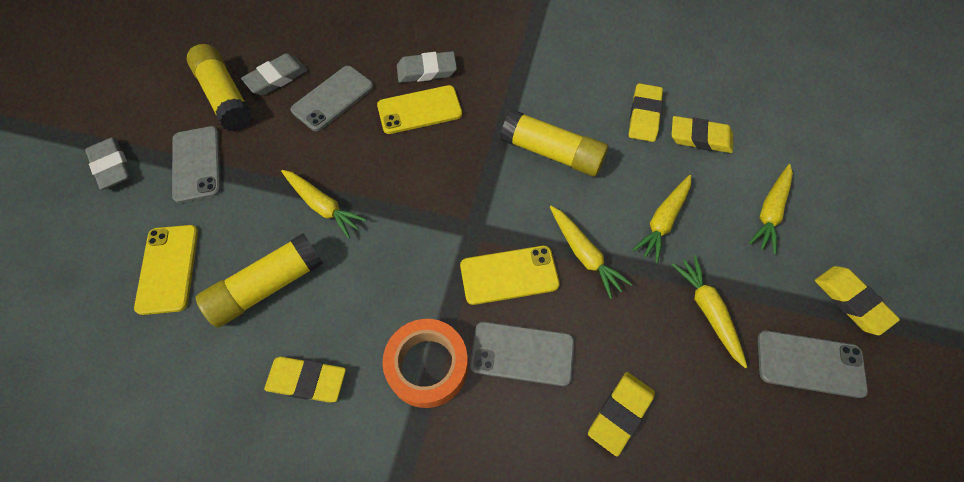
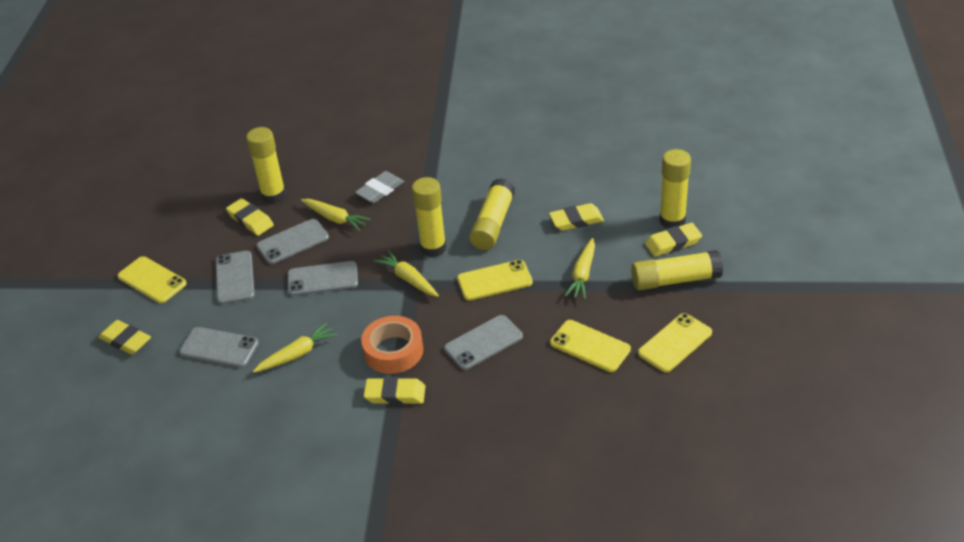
grey eraser: [85,137,131,190] [241,53,308,95] [397,51,457,83] = 3 -> [355,171,404,203] = 1
grey phone: [172,126,221,203] [291,66,374,131] [470,322,574,386] [758,331,868,398] = 4 -> [179,327,259,368] [216,251,255,304] [256,219,329,264] [288,261,358,296] [444,315,523,370] = 5
yellow carrot: [281,170,367,239] [550,206,632,299] [633,175,691,263] [672,255,747,368] [749,164,793,255] = 5 -> [253,322,337,373] [301,199,371,231] [374,250,439,297] [565,238,595,299] = 4
yellow glue stick: [187,44,253,132] [196,233,323,328] [500,110,608,177] = 3 -> [246,127,286,204] [412,177,446,257] [469,178,515,250] [631,250,723,290] [659,149,691,228] = 5
yellow phone: [134,225,198,315] [377,85,462,134] [460,246,560,305] = 3 -> [117,256,187,303] [457,260,533,301] [550,320,631,372] [638,313,712,373] = 4

